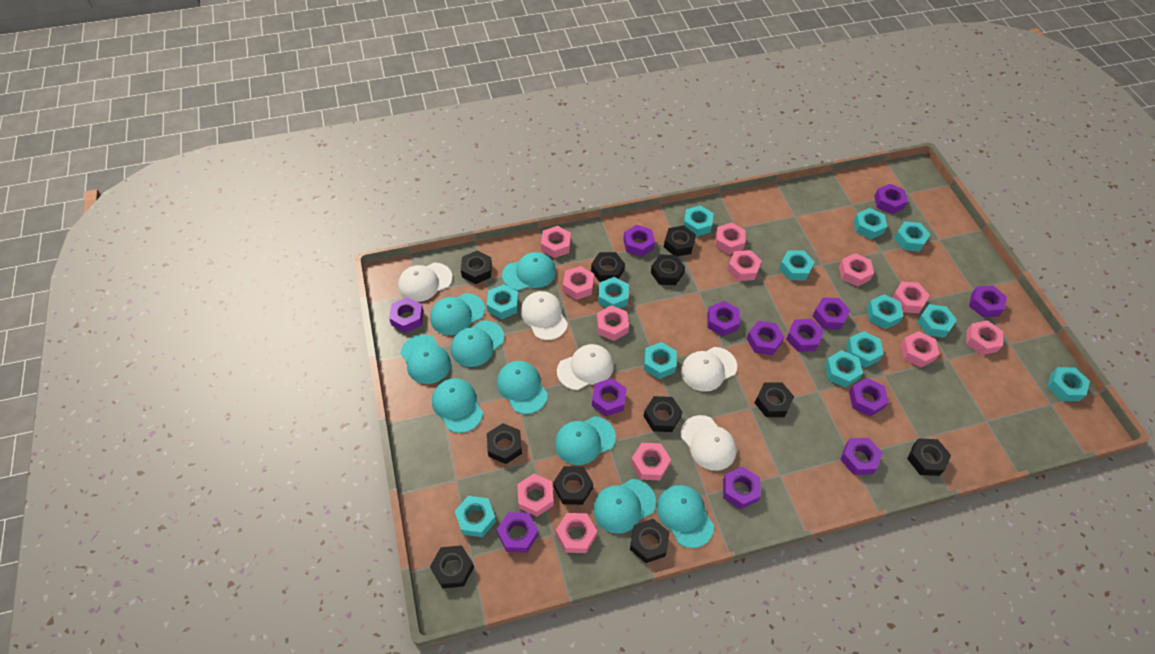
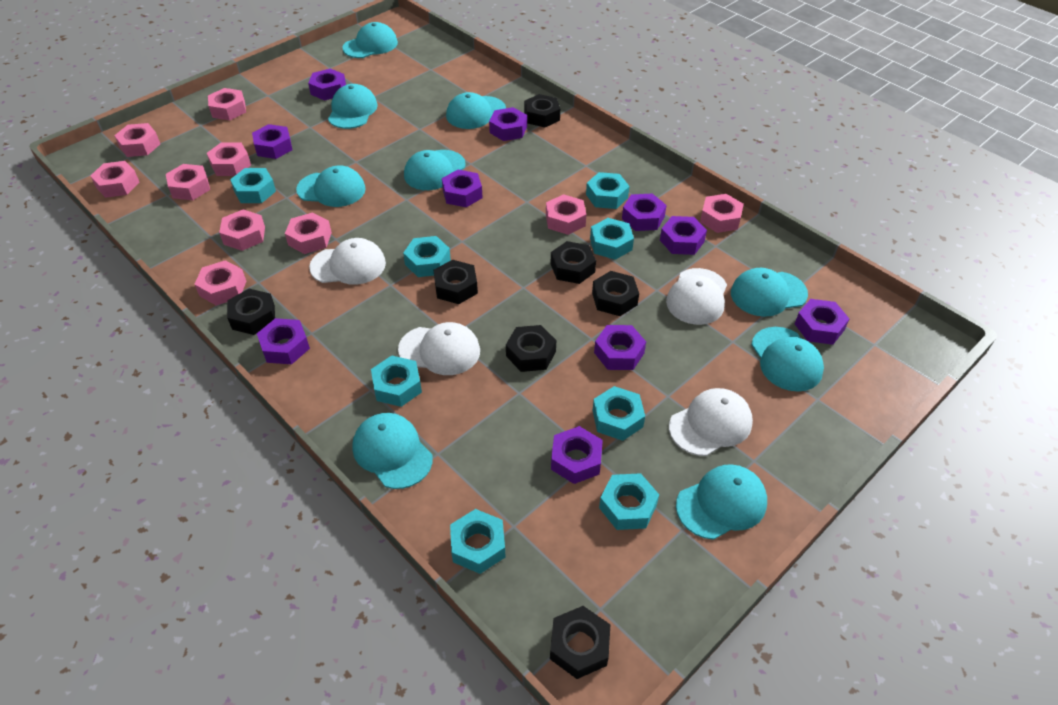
black nut: [430,545,474,588] [461,251,492,284] [487,423,522,464] [553,466,593,505] [591,252,625,282] [630,519,669,563] [643,396,682,432] [651,254,685,285] [664,226,696,256] [755,382,794,417] [907,438,951,476] = 11 -> [227,289,275,335] [433,260,478,304] [506,325,556,372] [524,94,560,127] [550,606,610,679] [551,241,596,284] [592,271,639,316] = 7
pink nut: [517,474,554,516] [541,226,571,258] [556,513,597,553] [563,266,594,300] [597,305,629,341] [631,443,671,480] [715,222,745,254] [727,250,762,281] [839,253,874,287] [892,282,929,313] [901,331,939,368] [966,320,1003,355] = 12 -> [91,161,140,198] [114,123,160,157] [166,164,210,200] [195,260,246,306] [207,142,251,176] [208,88,246,120] [219,209,265,251] [285,213,332,254] [546,194,586,235] [700,194,744,233] = 10
purple nut: [389,297,424,333] [497,512,538,553] [592,378,627,417] [623,225,655,257] [707,301,740,336] [723,467,761,509] [746,321,784,355] [786,319,824,352] [813,297,850,330] [840,438,882,475] [849,378,889,417] [874,184,908,214] [969,285,1007,317] = 13 -> [252,124,292,159] [257,318,310,364] [308,69,346,101] [442,170,483,207] [489,107,527,141] [551,426,603,484] [594,325,646,370] [622,194,667,231] [660,216,707,255] [795,299,849,345] = 10
turquoise nut: [455,496,496,537] [486,284,519,319] [598,277,629,308] [644,342,677,379] [683,205,713,237] [779,250,815,280] [824,350,863,388] [846,331,883,368] [854,208,887,239] [867,294,903,329] [894,221,931,252] [917,304,957,338] [1047,367,1090,401] = 13 -> [230,168,276,203] [371,356,422,407] [403,236,451,277] [450,509,505,574] [586,172,629,209] [590,218,634,260] [593,386,645,441] [599,473,659,530] = 8
white cap: [398,263,452,302] [521,291,568,340] [557,344,614,390] [681,347,737,392] [681,415,737,471] = 5 -> [309,238,386,285] [398,322,480,375] [666,268,727,325] [669,388,753,456] = 4

